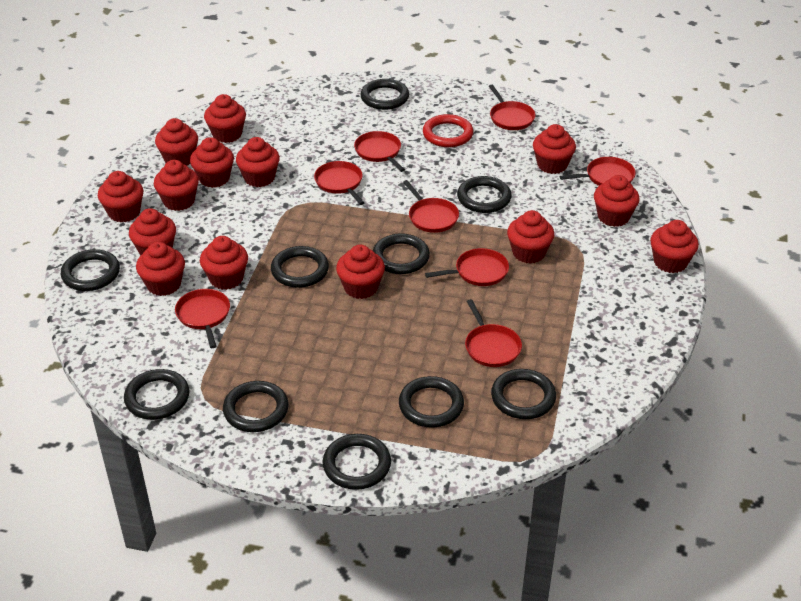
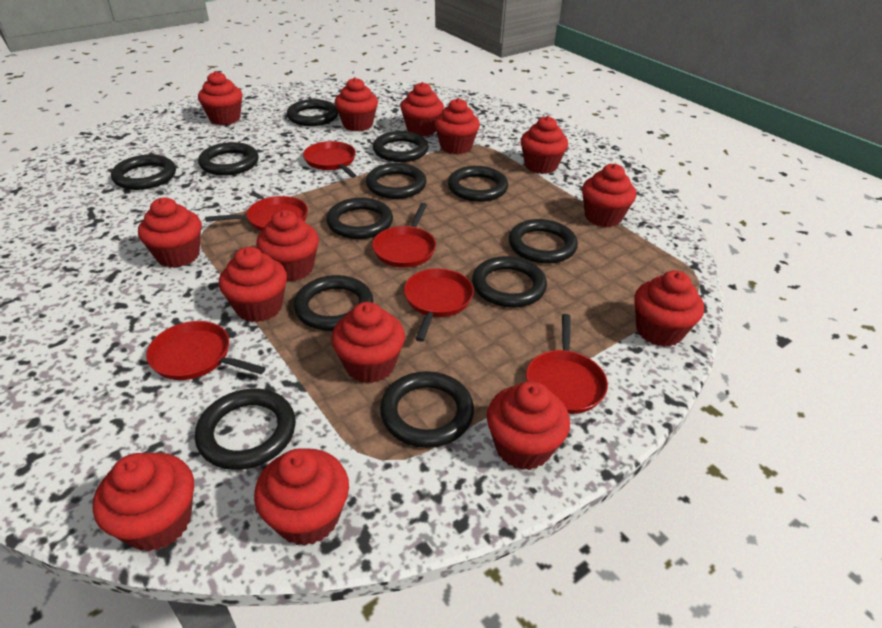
black ring: [61,249,120,291] [124,369,190,420] [223,381,289,432] [271,246,329,288] [323,434,391,490] [360,79,409,110] [373,233,430,274] [399,376,464,428] [457,176,512,213] [491,369,556,419] = 10 -> [111,155,176,190] [195,388,296,470] [198,142,259,176] [287,99,338,126] [294,275,373,331] [326,198,393,239] [366,163,426,199] [373,131,428,162] [380,371,474,448] [448,166,508,202] [472,256,547,308] [509,219,578,264] = 12
red pan: [175,289,230,348] [314,161,364,205] [354,131,405,172] [403,180,459,233] [425,248,509,286] [465,299,522,367] [489,85,535,130] [560,157,636,186] = 8 -> [146,321,266,380] [205,196,308,231] [303,141,357,178] [372,203,436,268] [404,268,474,342] [526,314,608,414] = 6
red ring: [423,114,473,147] = 1 -> none = 0

